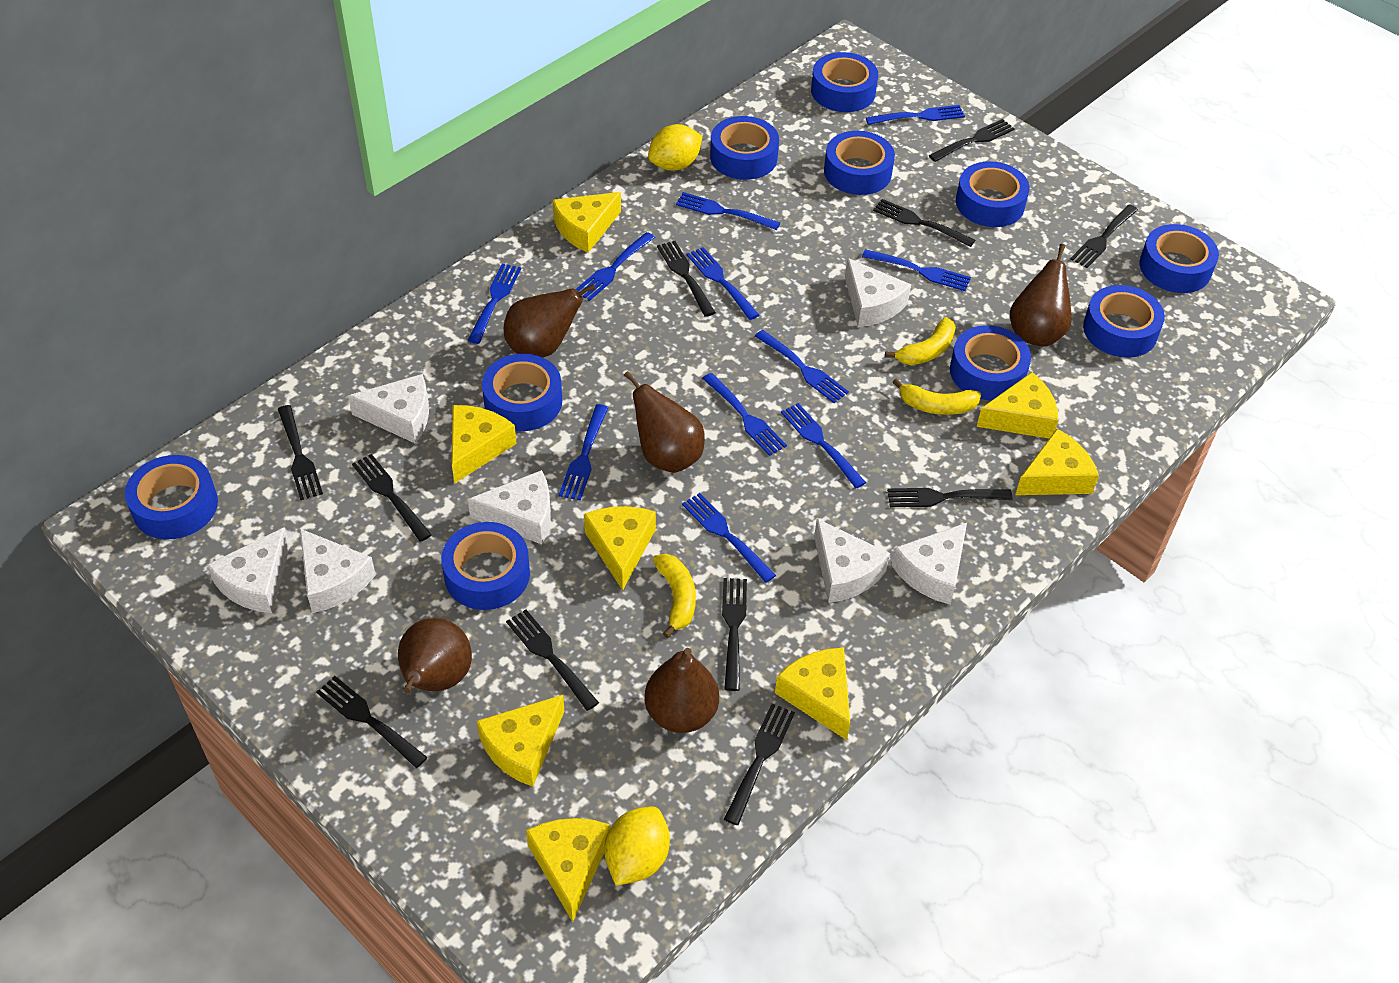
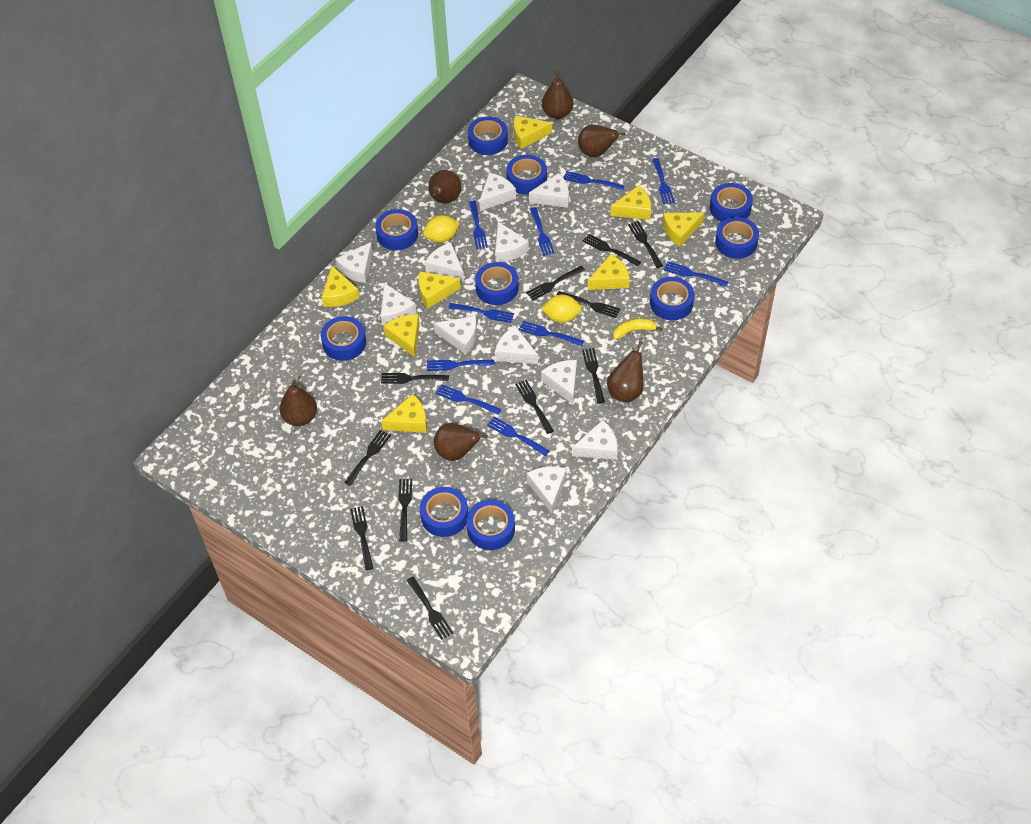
blue fork: [468,264,521,344] [559,404,609,500] [576,232,655,301] [676,192,780,230] [682,493,776,583] [686,247,759,320] [702,373,787,456] [755,330,849,403] [781,403,866,488] [862,249,971,291] [866,105,965,125] = 11 -> [427,360,494,371] [436,384,501,415] [448,303,514,323] [469,201,488,249] [487,416,549,456] [519,321,584,346] [530,207,555,256] [564,171,624,190] [652,158,675,205] [664,261,728,287] = 10
brown pear: [398,618,472,693] [504,284,596,357] [624,371,705,473] [645,648,719,733] [1010,244,1072,346] = 5 -> [280,380,317,426] [428,170,461,204] [434,423,488,461] [542,71,573,119] [578,124,625,157] [607,341,644,403] = 6
white cheese: [207,527,290,613] [300,529,376,613] [348,374,429,444] [468,470,551,544] [814,519,890,603] [845,258,911,327] [891,523,967,605] = 7 -> [335,242,373,283] [381,283,416,325] [425,242,464,281] [434,316,477,354] [479,173,516,211] [495,222,529,262] [495,326,538,364] [527,466,567,514] [529,173,569,208] [541,360,577,404] [572,420,618,460] = 11
yellow banana: [653,554,696,638] [885,317,956,365] [892,378,981,415] = 3 -> [613,318,662,340] = 1

